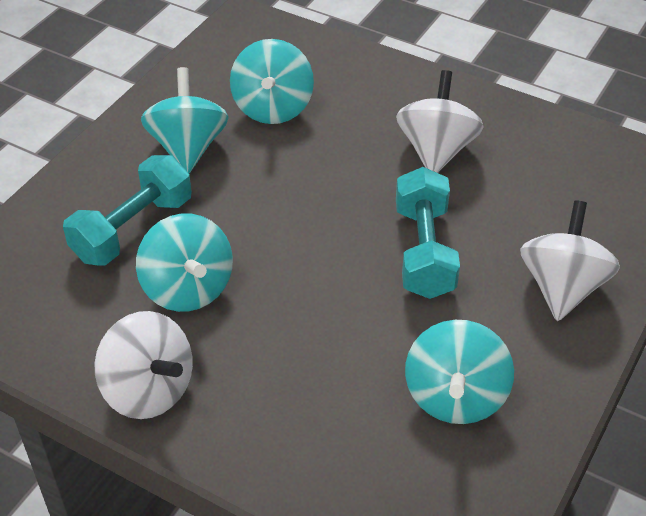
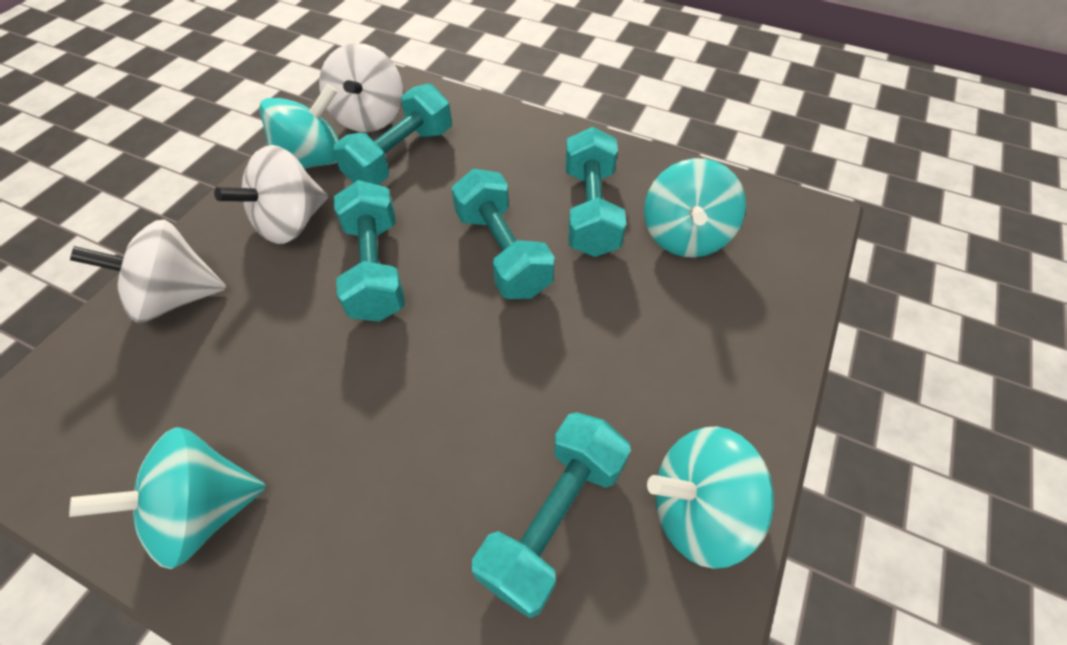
turquoise dumbbell: [63,155,192,266] [396,167,460,299] = 2 -> [333,83,452,185] [334,180,405,322] [451,169,555,299] [472,412,631,618] [566,127,626,257] = 5

